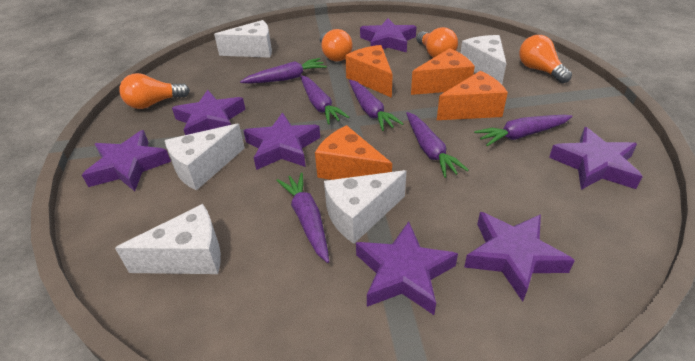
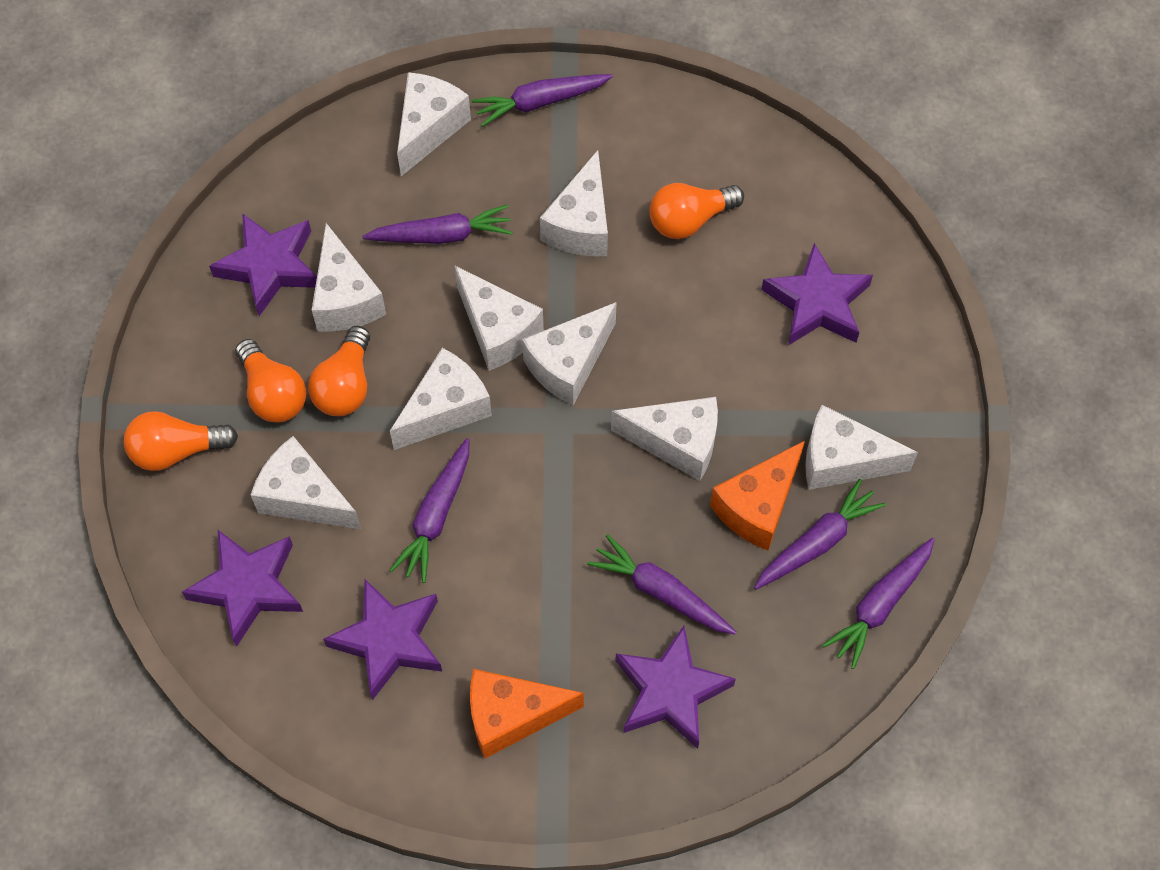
orange cheese: [315,125,392,180] [345,45,393,98] [411,48,475,95] [437,71,508,120] = 4 -> [470,669,584,759] [710,441,805,550] = 2
purple star: [82,130,171,191] [172,90,246,135] [243,113,320,170] [356,221,458,315] [360,18,416,53] [464,212,575,302] [549,127,643,190] = 7 -> [182,530,303,647] [209,213,317,316] [323,579,442,700] [615,626,736,749] [761,243,873,346] = 5
white cheese: [115,204,221,274] [165,124,245,190] [214,20,272,58] [324,170,406,244] [461,35,507,84] = 5 -> [251,436,361,530] [312,223,386,332] [390,348,492,450] [397,72,471,176] [454,265,544,370] [522,302,617,405] [540,150,608,256] [611,397,718,481] [805,405,918,490] = 9

